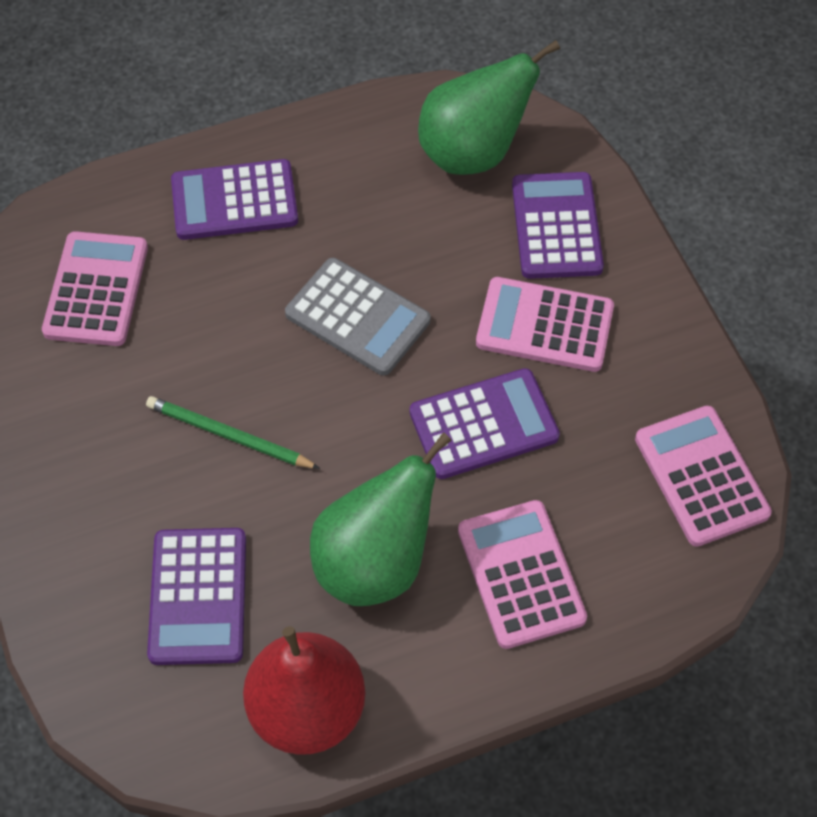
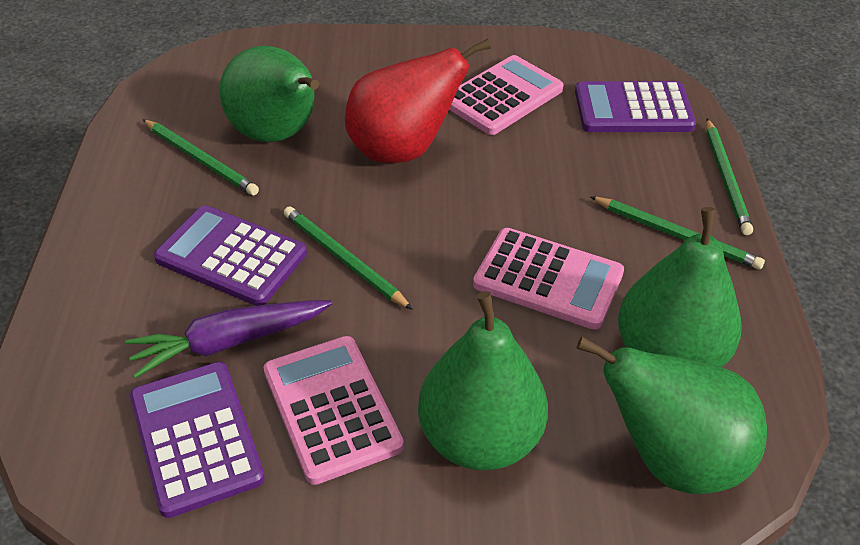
green pear: [310,432,452,606] [418,40,560,175] = 2 -> [220,46,319,142] [418,291,548,470] [576,336,767,494] [618,207,742,367] = 4
green pencil: [146,396,320,469] = 1 -> [142,119,259,196] [284,206,413,310] [590,196,765,270] [706,119,753,235] = 4
grey calculator: [285,258,430,376] = 1 -> none = 0
pink calculator: [42,231,148,346] [458,500,587,649] [476,277,614,372] [635,406,772,547] = 4 -> [263,336,404,485] [449,55,563,135] [473,228,624,330] = 3
purple calculator: [147,528,246,665] [171,159,298,240] [410,368,560,479] [512,172,604,279] = 4 -> [130,362,265,518] [154,205,307,306] [575,81,696,132] = 3
purple carrot: none = 0 -> [125,300,332,378] = 1

